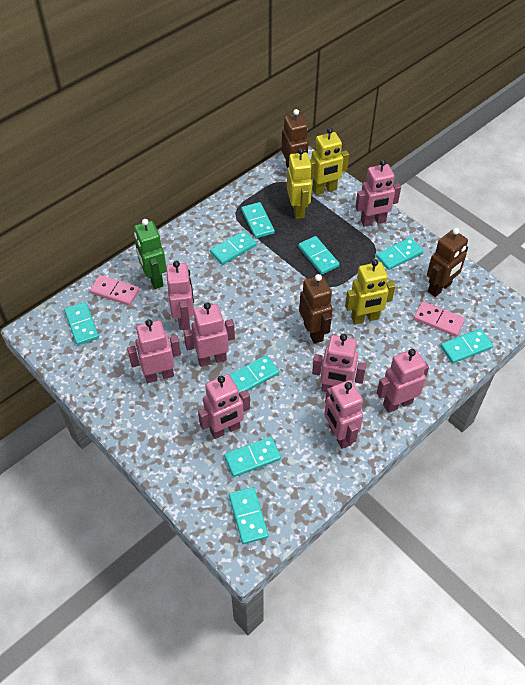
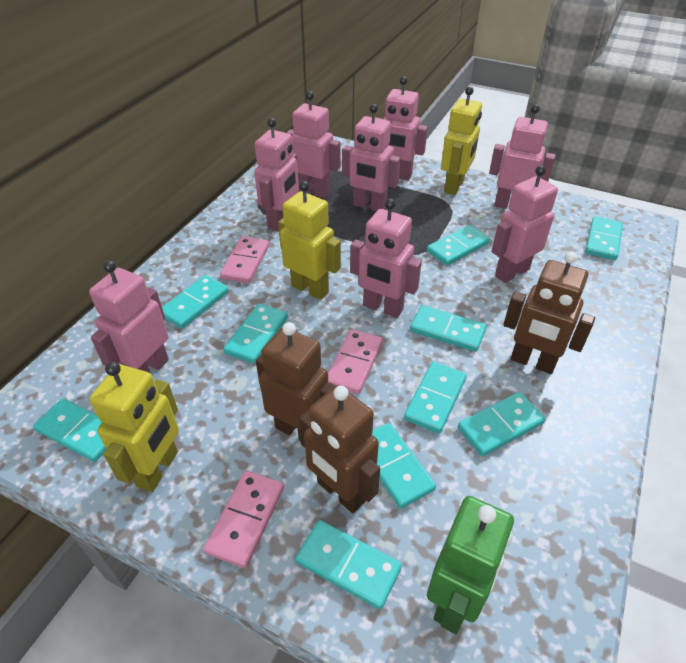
pink domino: [90,275,140,306] [414,301,465,337] = 2 -> [204,471,284,568] [220,237,269,283] [328,329,383,394] = 3
turquoise domino: [64,302,99,345] [210,231,257,265] [224,437,281,477] [229,355,279,392] [229,487,269,544] [241,202,275,238] [298,236,339,274] [376,237,423,270] [440,329,493,363] = 9 -> [33,398,106,462] [162,275,229,329] [224,304,288,364] [296,520,402,609] [372,423,436,509] [404,362,467,433] [410,305,487,352] [427,225,490,266] [458,392,546,456] [585,216,623,260] = 10

